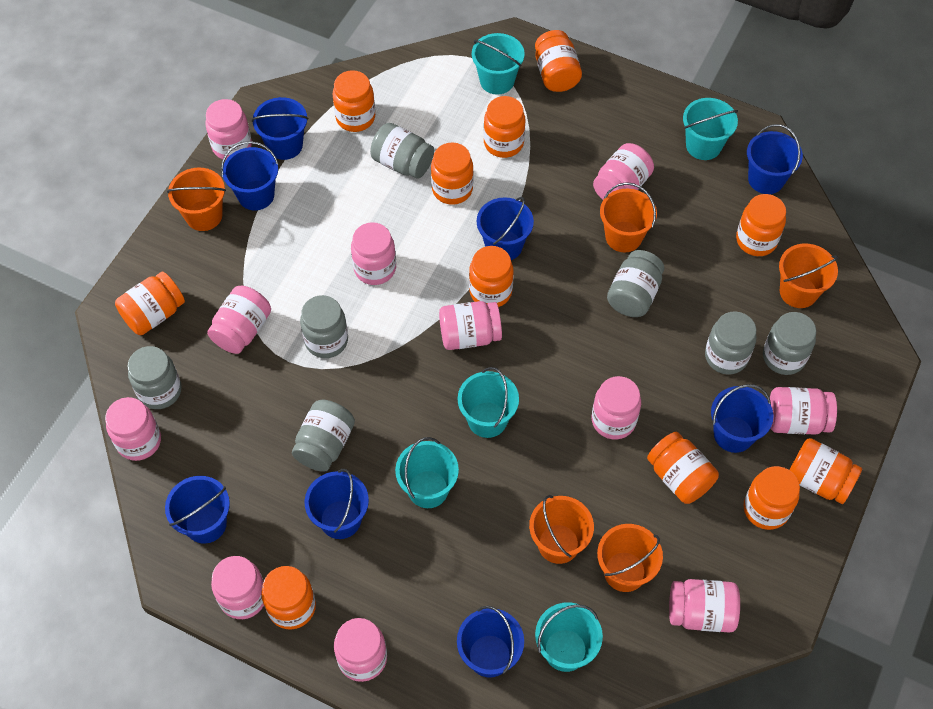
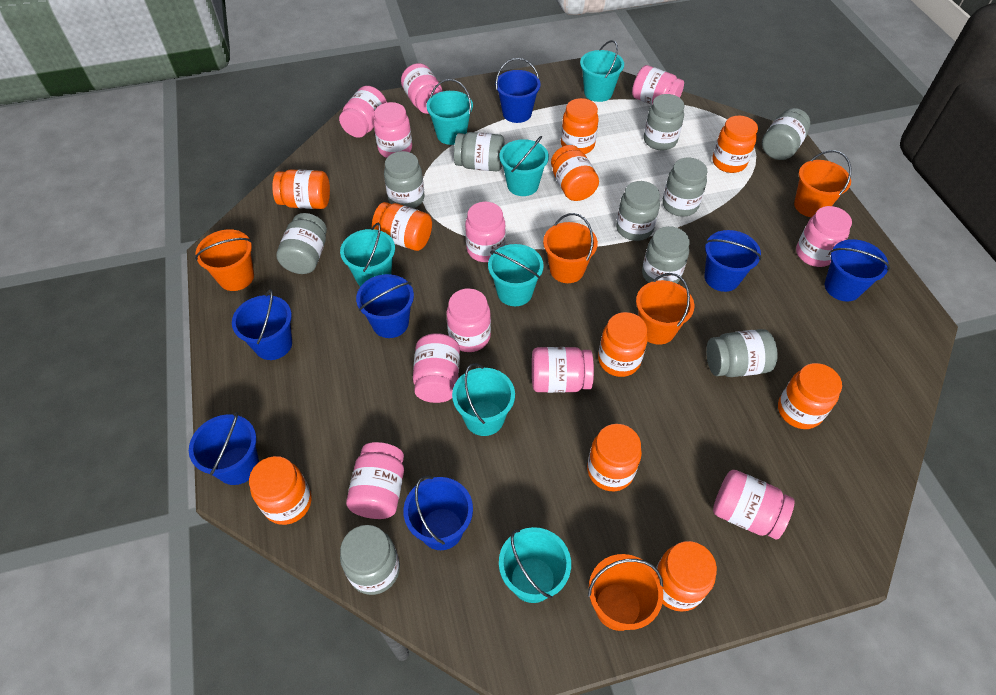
blue bucket: [165,476,230,544] [221,141,279,210] [252,97,308,160] [305,469,369,539] [457,606,524,678] [477,197,534,260] [711,384,773,453] [747,124,803,194] = 8 -> [189,412,259,485] [232,289,292,360] [356,274,414,338] [403,476,473,550] [495,58,541,123] [704,230,762,292] [825,239,890,301] = 7
grey jar: [127,346,182,409] [292,400,355,472] [300,295,348,358] [370,123,434,179] [607,250,664,317] [705,311,756,375] [763,312,816,375] = 7 -> [276,213,327,274] [340,525,400,595] [384,151,425,208] [454,132,504,172] [616,181,660,241] [642,226,690,283] [644,94,684,150] [662,157,708,217] [706,329,778,377] [762,108,810,160] = 10
orange jar: [115,271,185,335] [261,566,316,629] [332,70,375,132] [431,142,474,205] [469,246,514,307] [484,96,525,158] [535,30,582,92] [647,432,719,504] [736,194,786,256] [743,466,800,530] [790,438,862,504] = 11 -> [249,456,312,525] [272,169,330,209] [372,202,432,251] [551,145,599,201] [561,98,599,154] [587,424,642,491] [598,312,648,377] [656,541,717,612] [712,116,758,173] [778,363,842,429] = 10
turquoise bucket: [395,437,459,508] [458,367,519,438] [472,33,525,95] [535,603,603,672] [683,98,738,160] = 5 -> [340,223,395,287] [427,79,473,145] [452,363,515,436] [488,244,544,306] [499,136,549,196] [499,527,571,603] [580,40,624,102] = 7

